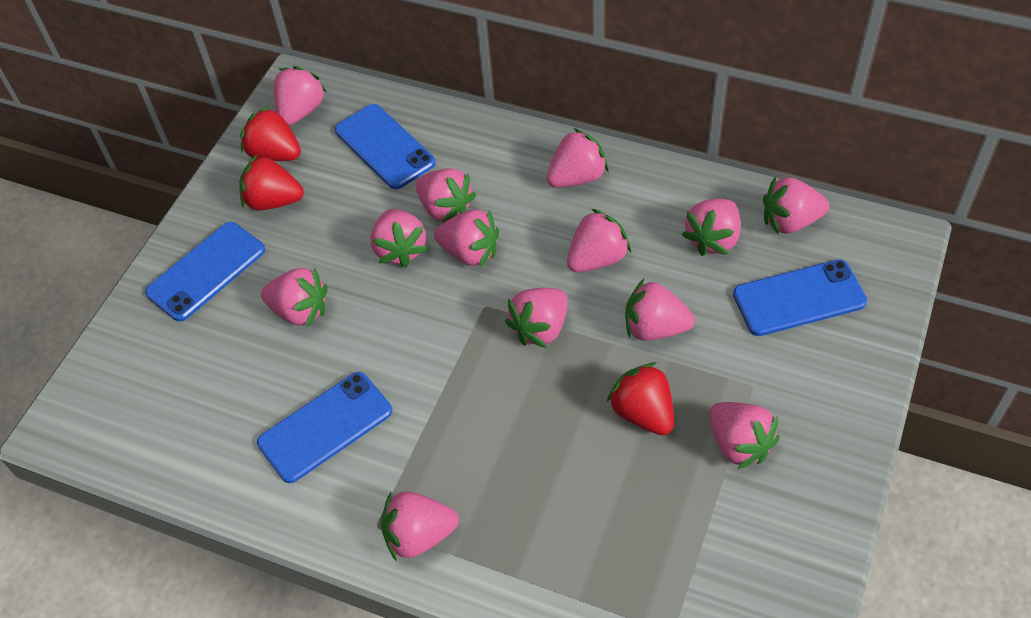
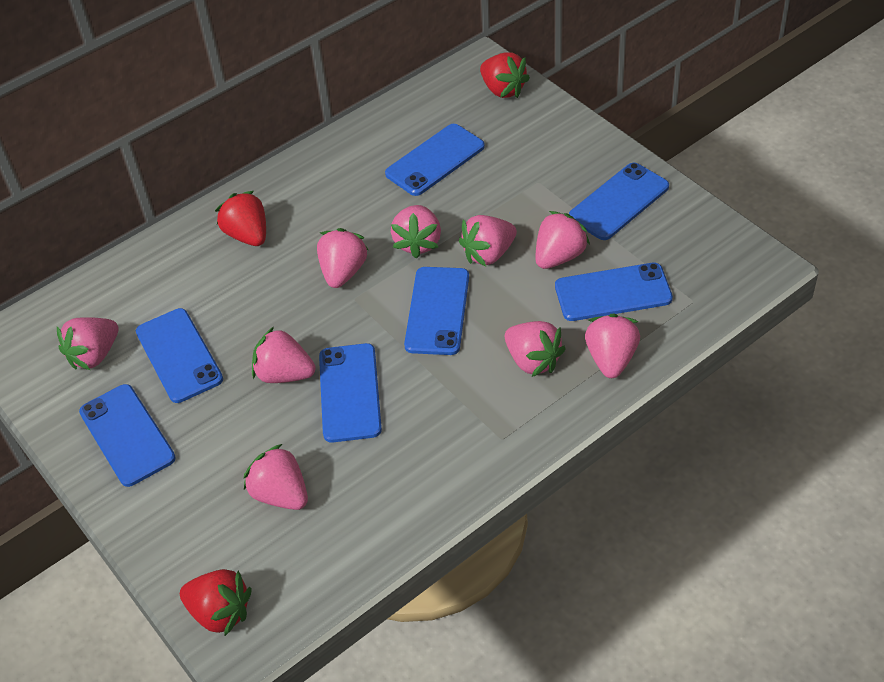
blue phone: [145,222,265,322] [257,372,392,483] [335,104,436,189] [733,259,867,336] = 4 -> [79,384,176,487] [136,308,223,403] [319,343,382,443] [385,124,485,196] [404,267,469,355] [555,263,673,321] [569,163,669,240] = 7
pink strawberry: [261,267,328,327] [274,66,327,126] [370,209,428,267] [381,491,459,560] [416,168,476,223] [434,210,499,267] [505,288,568,348] [546,128,609,188] [567,209,631,272] [625,279,695,341] [682,199,741,256] [709,402,780,469] [763,177,829,235] = 13 -> [57,317,119,370] [244,444,308,510] [252,327,316,383] [317,228,368,288] [391,205,441,259] [459,215,517,266] [505,321,566,377] [535,211,590,269] [585,314,640,378] = 9

